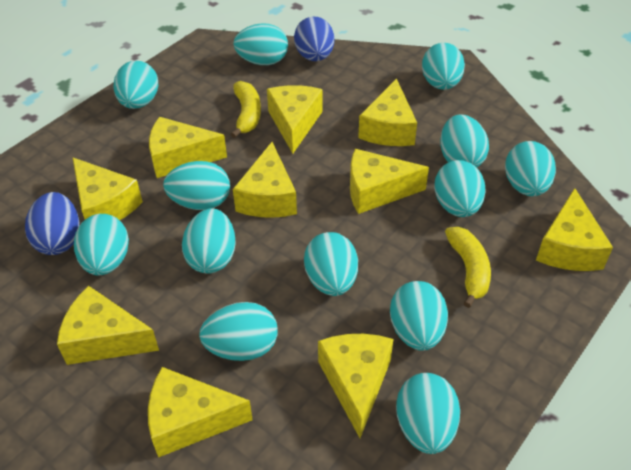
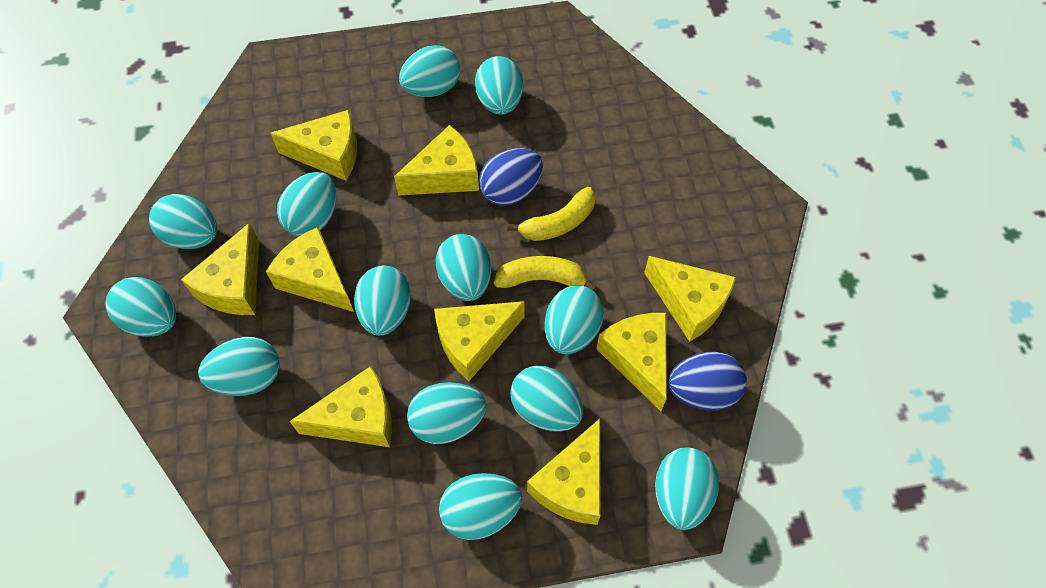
yellow cheese: [57,286,159,365] [73,158,143,220] [148,367,253,457] [149,117,227,178] [233,142,297,218] [267,85,323,154] [318,334,393,438] [350,149,429,214] [358,79,417,146] [536,188,613,271] = 10 -> [181,223,259,315] [266,227,354,312] [270,110,357,180] [290,366,392,447] [394,125,479,196] [434,301,525,381] [527,419,600,525] [596,313,667,411] [644,256,736,342] = 9

